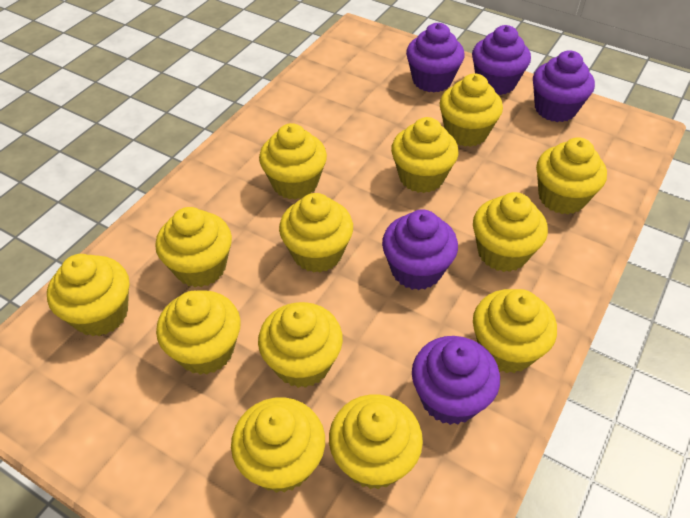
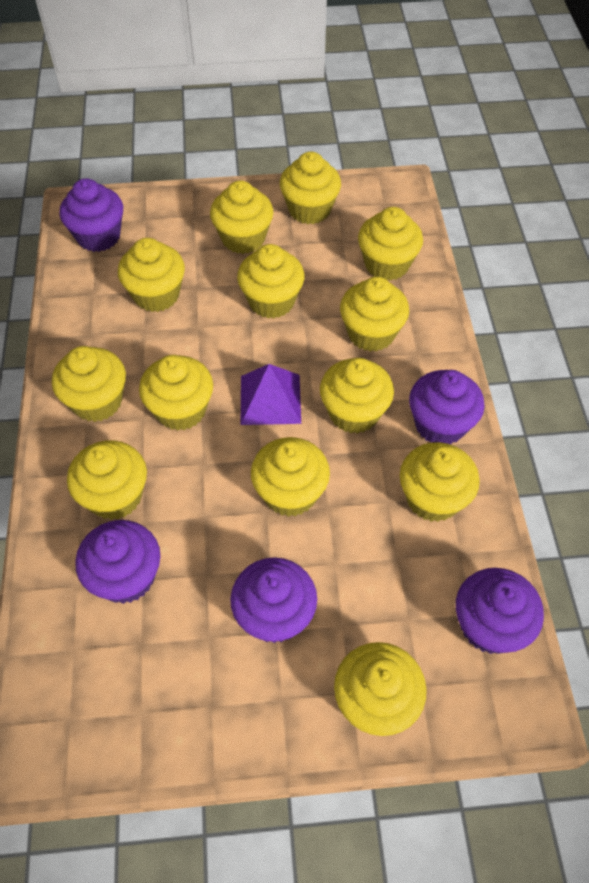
purple pyramid: none = 0 -> [241,364,301,425] = 1

